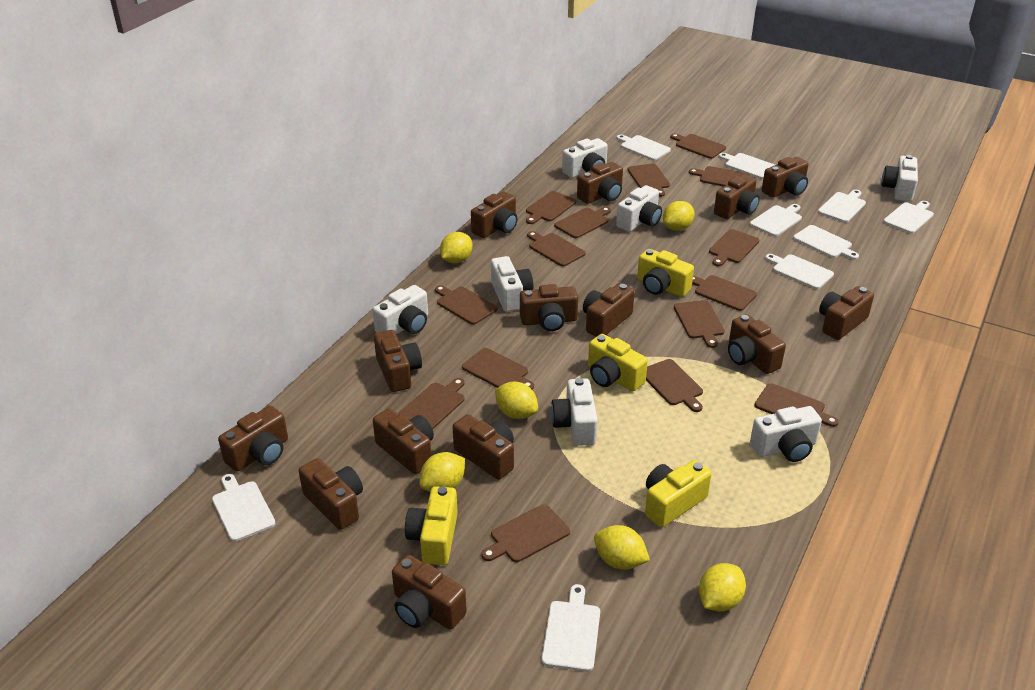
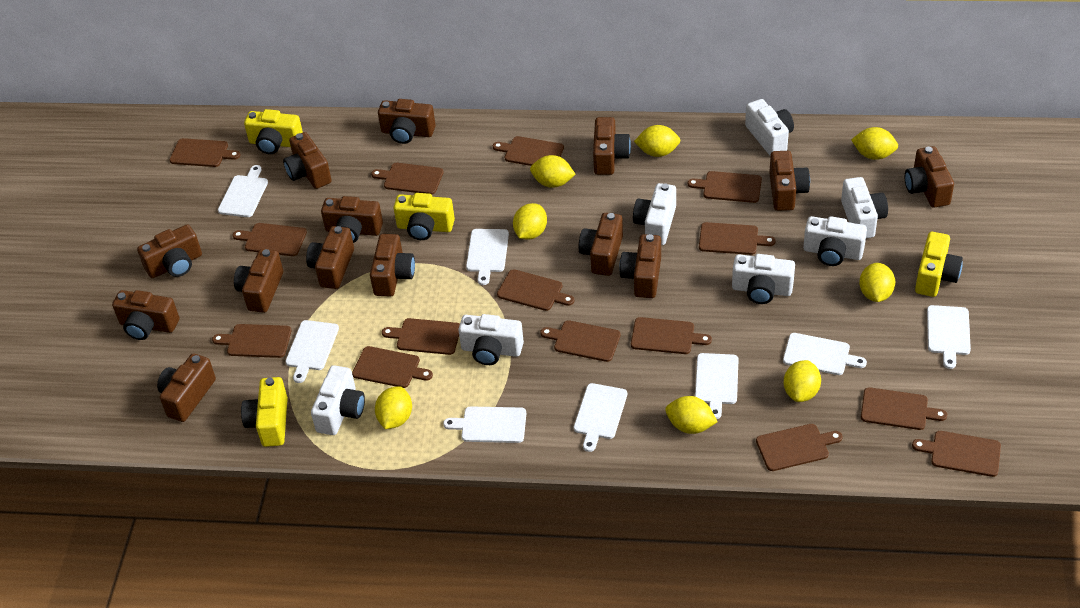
white cutting board: [212,474,276,542] [542,584,600,672] [617,134,671,160] [719,153,775,179] [750,204,802,236] [765,254,834,289] [793,225,859,260] [818,190,866,222] [883,201,934,233] = 9 -> [218,165,268,217] [285,320,339,383] [443,406,526,443] [466,229,509,285] [574,383,627,452] [695,353,739,419] [783,333,867,375] [927,305,971,369] = 8
yellow lemon: [419,452,465,492] [440,232,472,263] [495,382,538,419] [594,525,650,570] [663,201,695,231] [699,563,746,611] = 6 -> [375,386,412,429] [513,203,547,240] [530,155,576,188] [634,125,680,157] [665,396,718,434] [784,360,821,402] [851,127,898,160] [859,263,895,302] = 8

